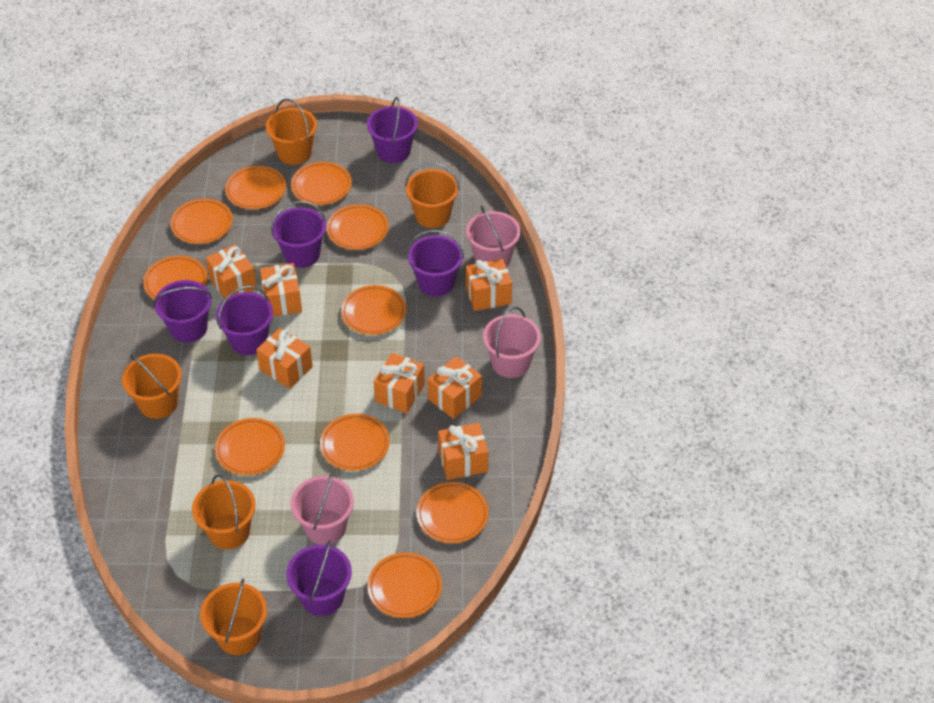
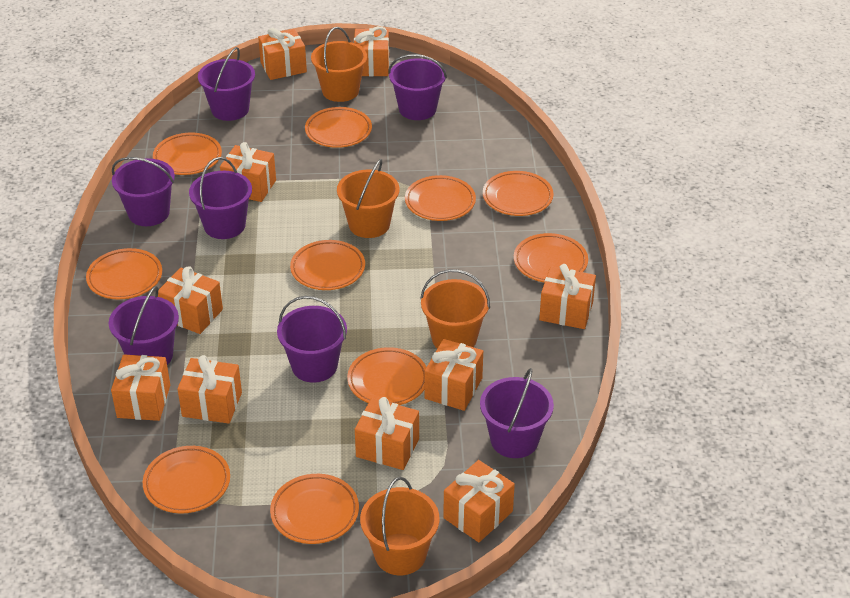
orange bucket: [122,354,182,419] [192,474,256,549] [200,578,267,655] [266,99,317,165] [405,162,460,228] = 5 -> [311,27,367,102] [337,159,400,238] [360,477,439,575] [420,269,490,349] = 4
orange gift: [206,244,257,299] [256,328,313,389] [260,263,302,317] [374,353,425,413] [428,356,482,419] [438,423,488,480] [466,259,512,311] = 7 -> [111,354,170,421] [158,266,223,334] [177,355,242,424] [220,142,276,202] [258,28,307,80] [354,26,389,76] [355,397,419,470] [425,339,483,411] [443,460,515,542] [539,264,596,329] = 10
pink bucket: [291,471,354,545] [466,205,521,267] [483,307,541,378] = 3 -> none = 0
purple bucket: [153,280,212,343] [216,286,273,355] [271,201,326,268] [286,540,352,616] [367,97,418,163] [407,230,464,296] = 6 -> [109,286,179,365] [112,157,175,226] [189,157,252,239] [198,47,255,121] [277,296,347,383] [388,54,447,120] [480,368,554,458] = 7

